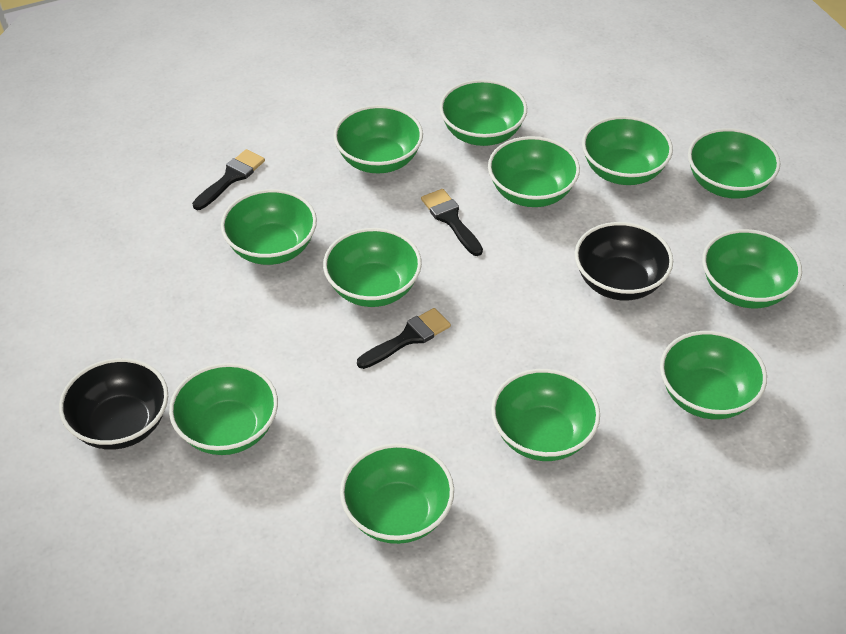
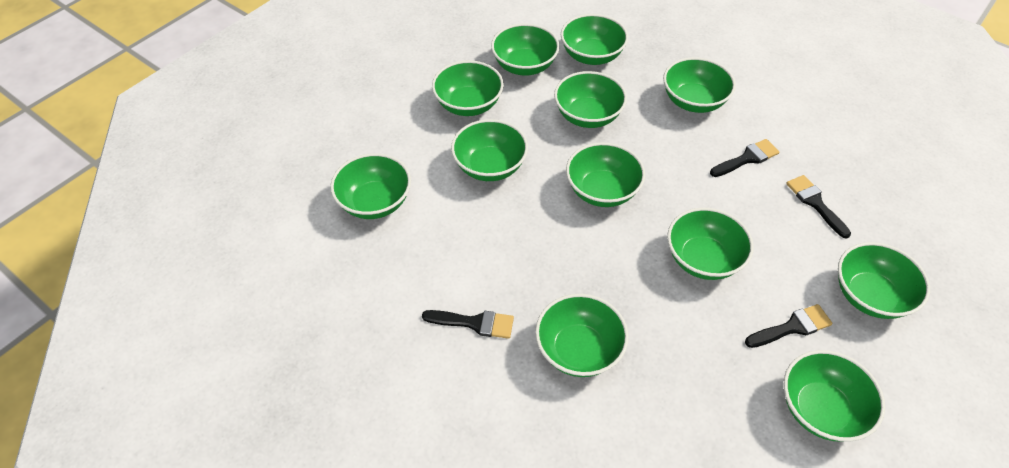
black bowl: [59,358,168,450] [575,222,673,300] = 2 -> none = 0
black brush: [192,149,265,210] [357,308,451,369] [421,189,483,256] = 3 -> [422,310,514,339] [710,139,779,177] [745,304,833,348] [786,175,851,239] = 4

